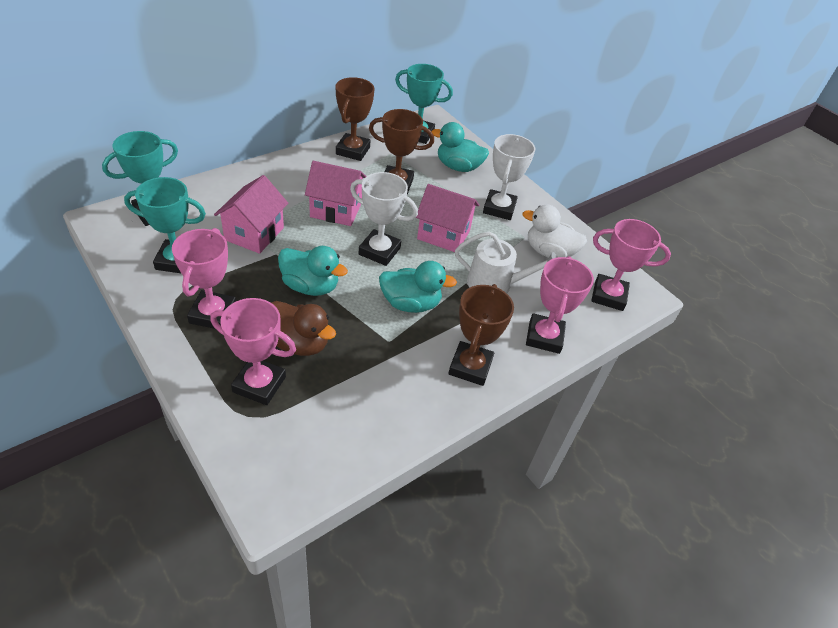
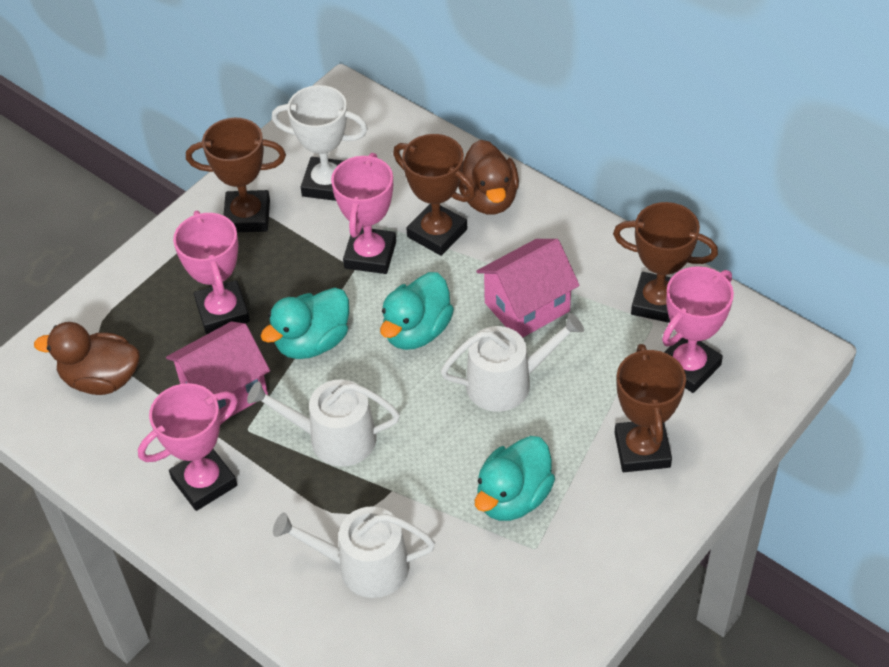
brown duck: [271,301,336,356] = 1 -> [34,322,140,395] [458,140,519,215] = 2
brown trophy: [336,77,374,161] [369,109,434,194] [448,284,514,386] = 3 -> [186,118,286,232] [393,134,476,256] [613,202,718,323] [614,344,686,472] = 4
pink house: [214,175,288,254] [305,161,367,226] [416,184,479,252] = 3 -> [166,322,270,417] [476,239,580,337] = 2
turquoise trophy: [102,131,178,226] [124,177,206,274] [395,64,453,144] = 3 -> none = 0
white duck: [522,205,587,258] = 1 -> none = 0
white trophy: [350,172,418,266] [483,134,535,220] = 2 -> [272,85,368,201] = 1
white watering can: [455,231,558,293] = 1 -> [247,379,400,467] [273,506,435,598] [441,313,584,412] = 3

